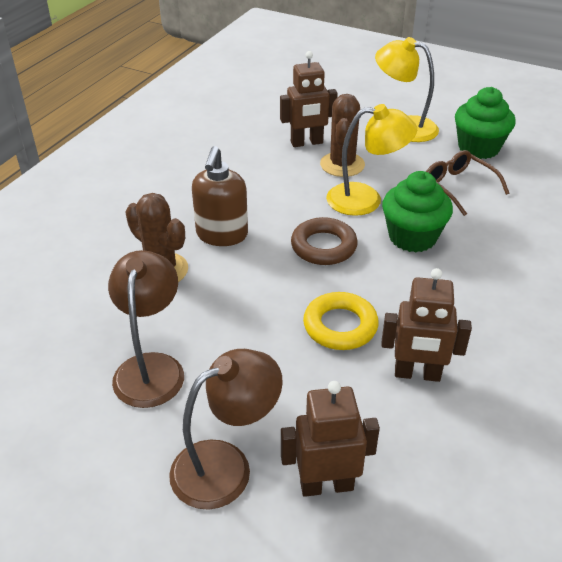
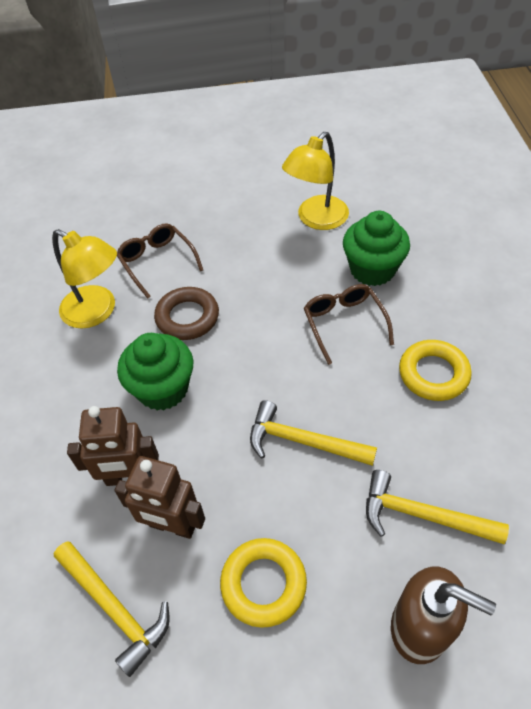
brown cactus: [125,193,188,282] [320,94,365,177] = 2 -> none = 0
brown glasses: [426,150,509,216] = 1 -> [117,223,203,299] [304,284,394,365] = 2
brown lamp: [108,250,184,408] [169,349,283,510] = 2 -> none = 0
brown robot: [280,51,338,147] [281,381,380,497] [381,268,472,382] = 3 -> [67,406,159,486] [114,456,205,539] = 2
yellow hammer: none = 0 -> [54,541,170,677] [250,400,377,466] [366,470,509,544] = 3
yellow ring: [303,292,379,350] = 1 -> [220,538,307,628] [399,340,472,401] = 2

